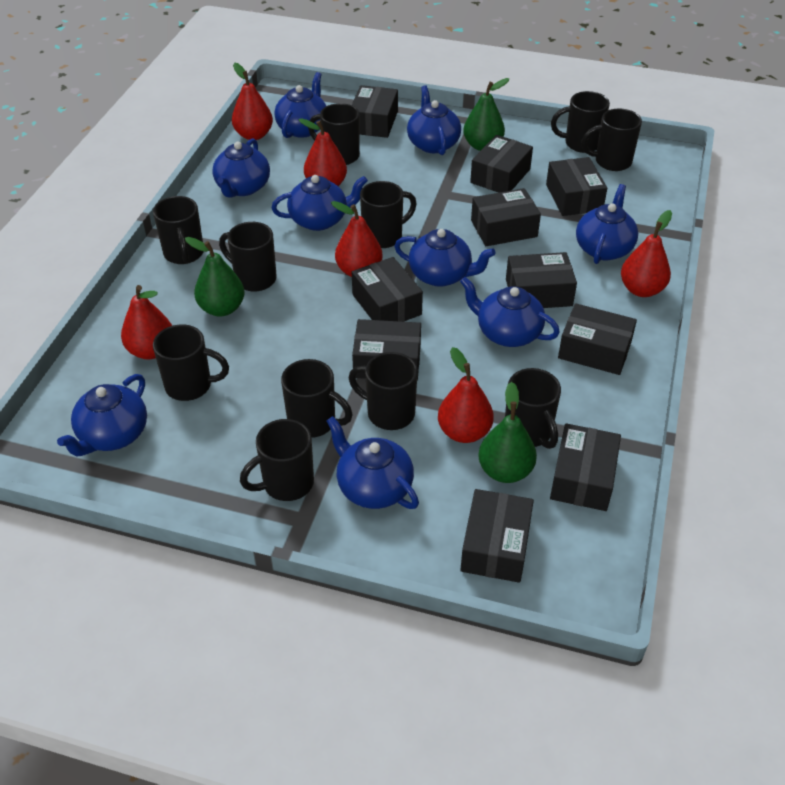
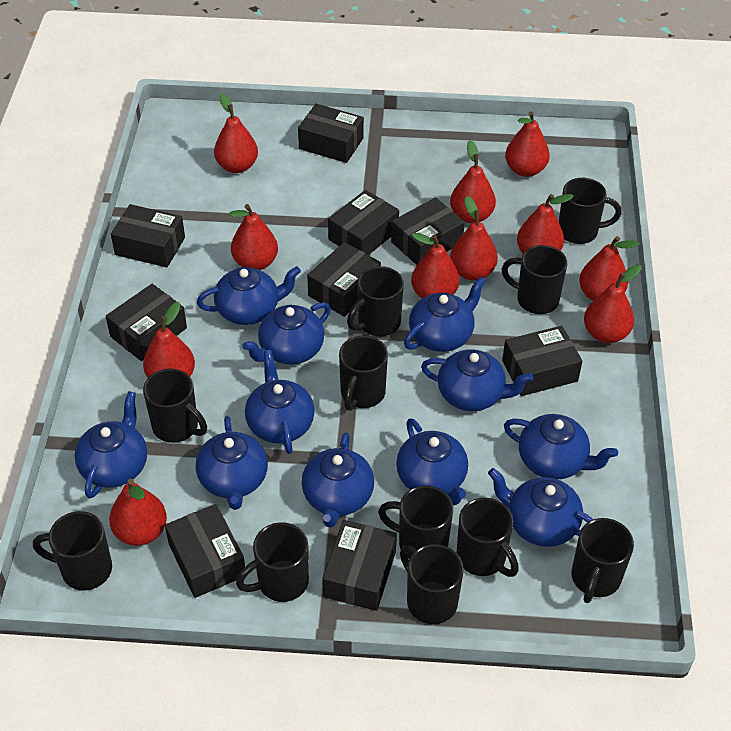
black box: [352,85,398,138] [352,257,423,322] [352,319,421,381] [460,489,534,583] [470,135,533,193] [471,188,541,246] [506,252,577,308] [546,157,607,216] [550,423,621,511] [558,303,637,375] = 10 -> [106,284,187,361] [111,204,185,267] [165,504,245,598] [298,104,364,163] [307,242,381,317] [322,520,397,611] [328,190,399,255] [391,197,465,265] [502,326,582,396] = 9
blue teapot: [57,374,147,456] [212,138,270,198] [271,175,368,231] [274,72,326,138] [326,416,419,509] [394,229,496,287] [407,85,461,155] [460,277,560,347] [576,184,638,264] = 9 -> [74,391,147,498] [196,416,268,510] [197,266,301,325] [242,302,331,365] [245,350,315,454] [302,432,374,527] [396,418,468,505] [404,277,486,352] [421,349,533,411] [488,468,594,547] [504,414,618,479] = 11
green pear: [185,237,245,316] [463,78,509,151] [478,382,537,483] = 3 -> none = 0
red pear: [121,285,172,359] [232,62,273,140] [298,118,347,186] [331,201,383,277] [438,347,494,443] [621,210,672,297] = 6 -> [109,479,167,546] [143,302,195,378] [214,93,258,173] [229,204,278,270] [411,233,459,298] [450,140,496,223] [450,196,498,281] [505,111,549,177] [517,194,574,254] [579,236,639,301] [584,265,642,343] = 11

